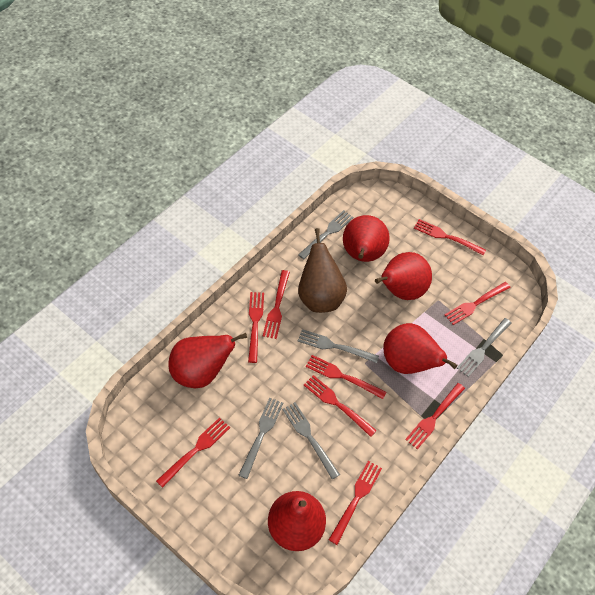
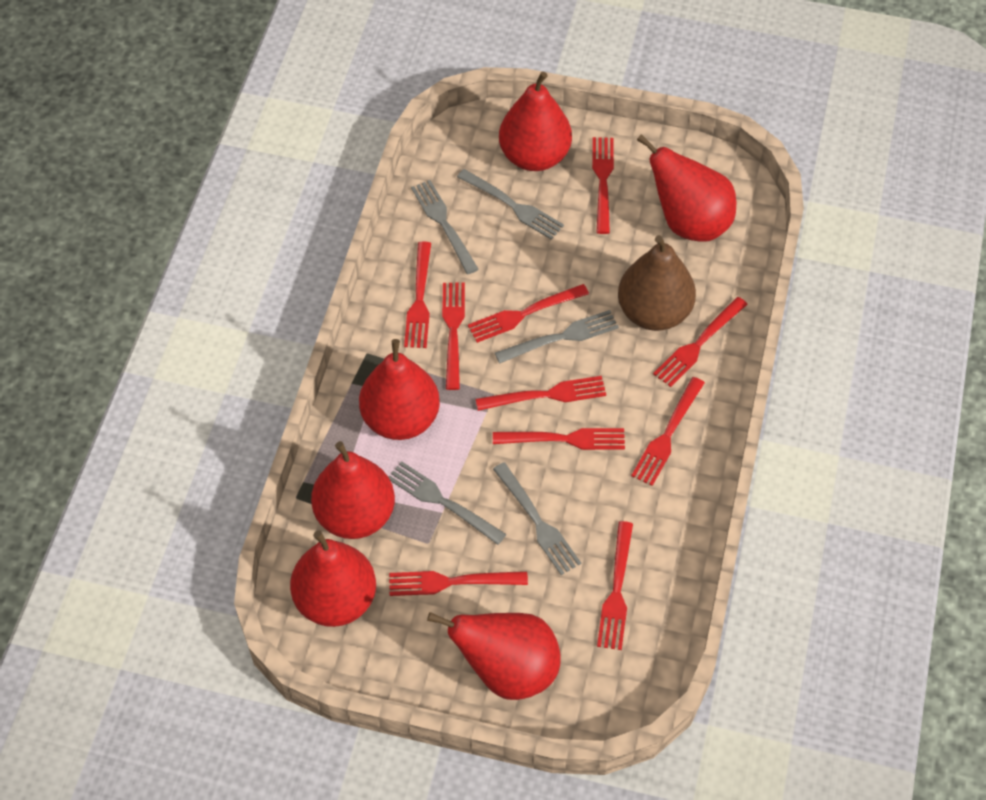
red fork: [156,418,230,488] [248,292,264,363] [263,270,290,339] [304,375,377,437] [306,355,386,399] [329,461,382,545] [405,383,465,449] [414,219,486,256] [445,282,511,325] = 9 -> [389,571,528,596] [404,241,431,348] [442,283,465,390] [468,284,589,343] [476,376,606,411] [493,428,625,450] [592,137,614,234] [597,521,633,650] [631,377,705,486] [653,297,748,387] = 10
red pear: [168,333,247,388] [268,491,326,551] [343,215,390,262] [375,252,432,300] [383,323,457,374] = 5 -> [290,530,376,627] [311,441,395,539] [359,339,440,440] [427,612,561,700] [499,71,572,171] [637,134,736,242] = 6

